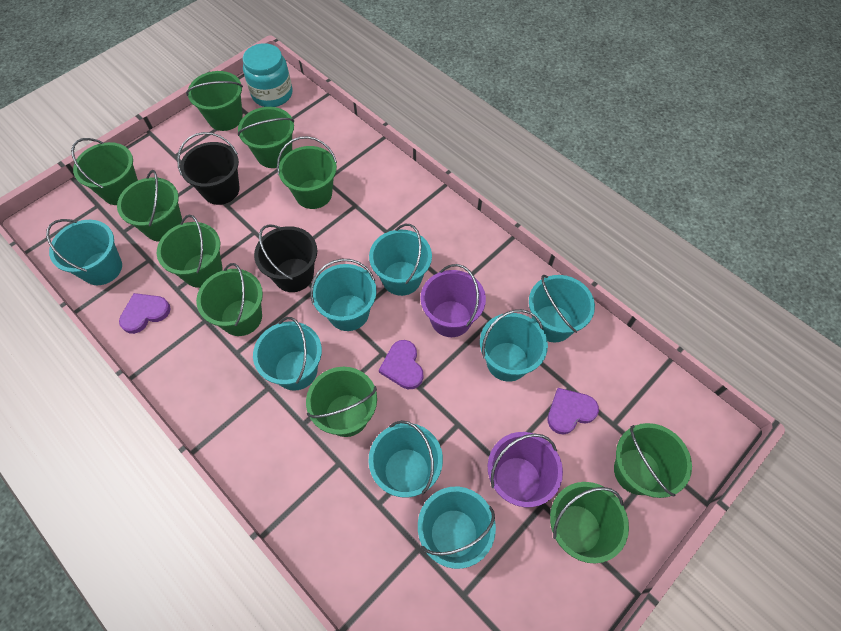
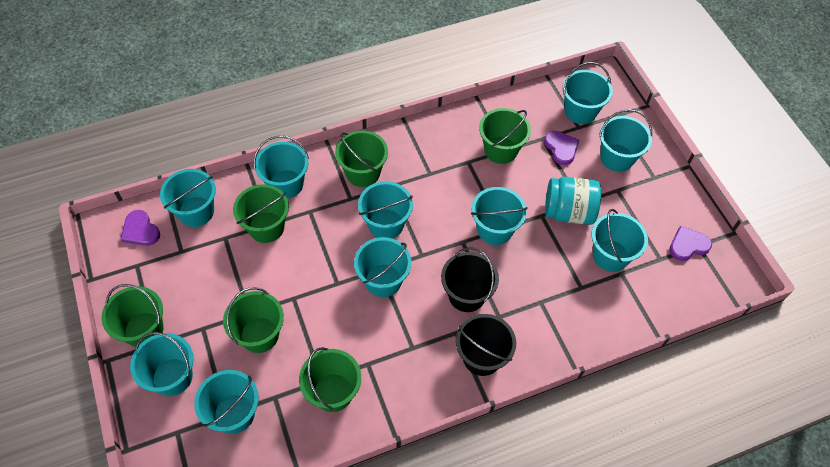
green bucket: [71,138,138,205] [117,170,182,242] [157,215,222,288] [186,71,243,131] [196,263,263,336] [238,107,294,168] [277,136,337,209] [306,367,377,437] [550,482,629,564] [614,423,692,498] = 10 -> [102,284,164,347] [223,287,284,353] [233,184,289,243] [299,347,361,412] [335,130,388,187] [479,108,531,164] = 6
purple bucket: [420,264,486,337] [488,432,563,507] = 2 -> none = 0
turquoise bucket: [46,219,122,285] [253,317,322,391] [310,259,377,331] [368,420,443,498] [369,224,432,296] [418,487,496,569] [480,309,548,382] [529,275,595,342] = 8 -> [130,332,194,396] [160,169,216,227] [194,370,259,434] [253,136,309,199] [354,237,411,297] [358,181,413,239] [471,187,528,245] [562,62,613,124] [591,209,648,272] [599,109,652,172] = 10

